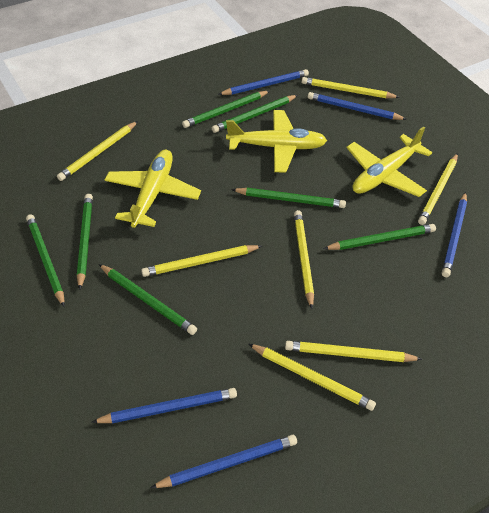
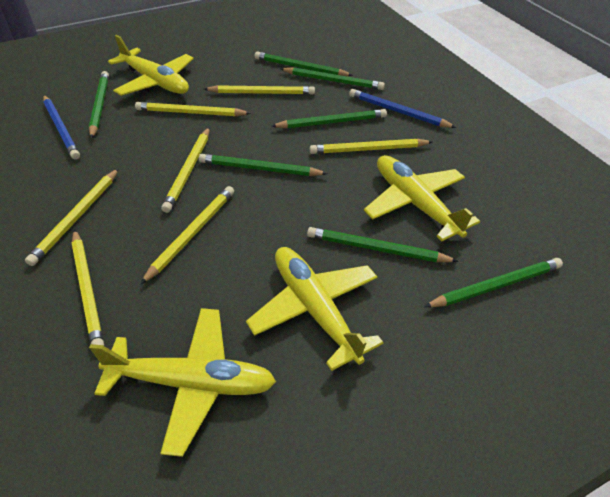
blue pencil: [91,388,237,423] [150,435,297,488] [218,69,309,95] [308,92,407,120] [442,192,467,277] = 5 -> [43,95,80,160] [349,89,457,128] = 2
yellow plane: [105,150,201,228] [226,110,327,173] [346,126,432,197] = 3 -> [89,308,276,457] [108,35,194,96] [246,247,384,371] [364,155,480,241] = 4

